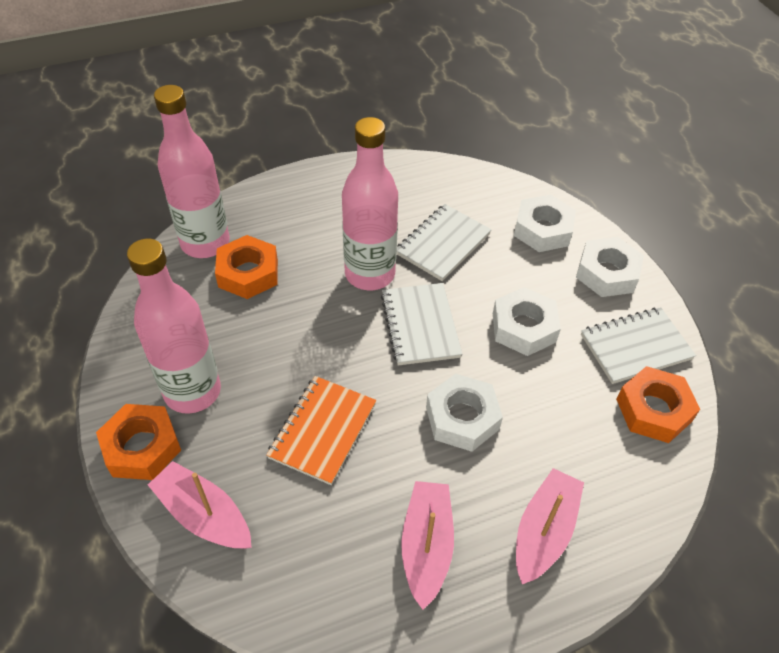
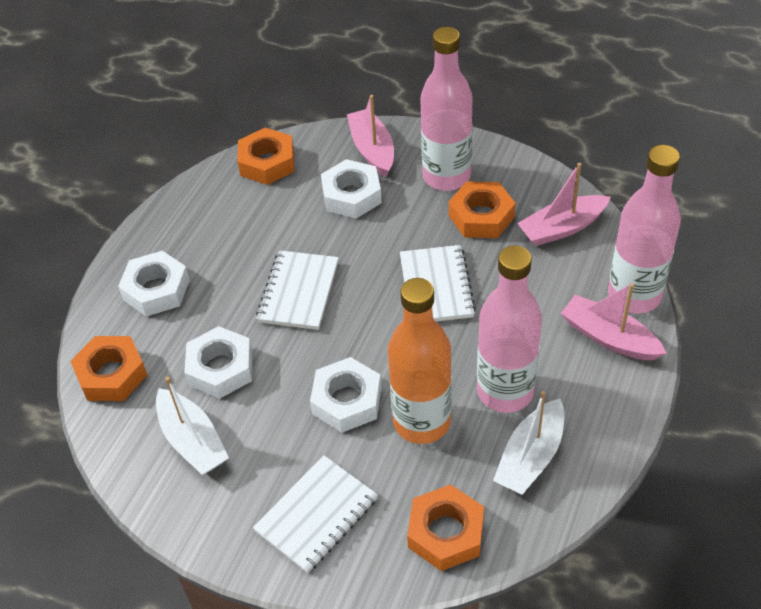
orange bottle: none = 0 -> [388,278,452,444] = 1
orange notebook: [266,376,376,485] = 1 -> none = 0
orange nut: [96,404,181,480] [215,235,278,299] [616,366,700,443] = 3 -> [70,336,147,401] [237,128,295,185] [407,484,484,571] [449,181,516,238] = 4
white boat: none = 0 -> [156,377,229,475] [493,391,564,495] = 2

